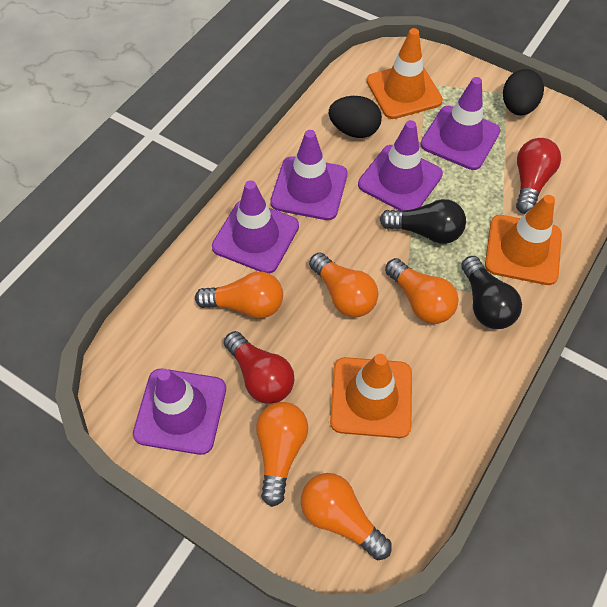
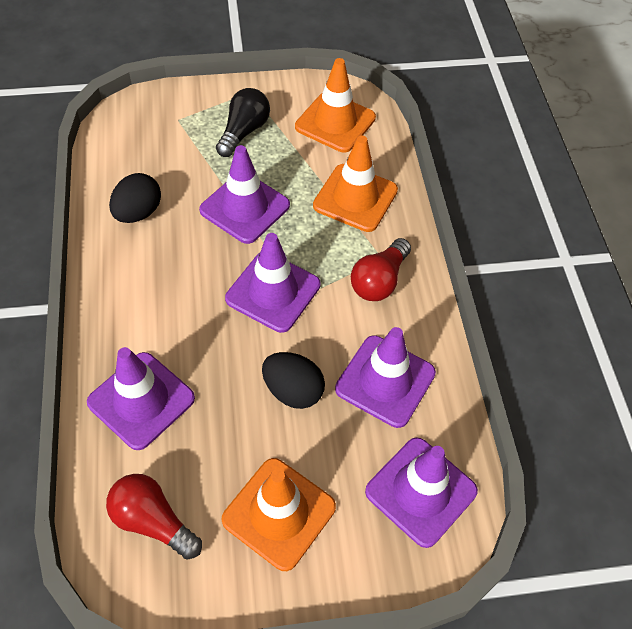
black light bulb: [380,199,466,244] [461,256,522,329] = 2 -> [216,88,270,157] = 1
orange light bulb: [195,272,283,319] [256,402,308,507] [301,473,392,560] [309,252,378,317] [385,258,458,324] = 5 -> none = 0

